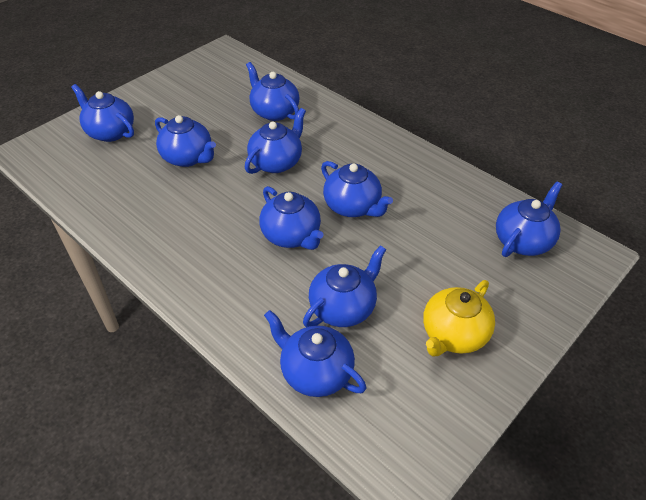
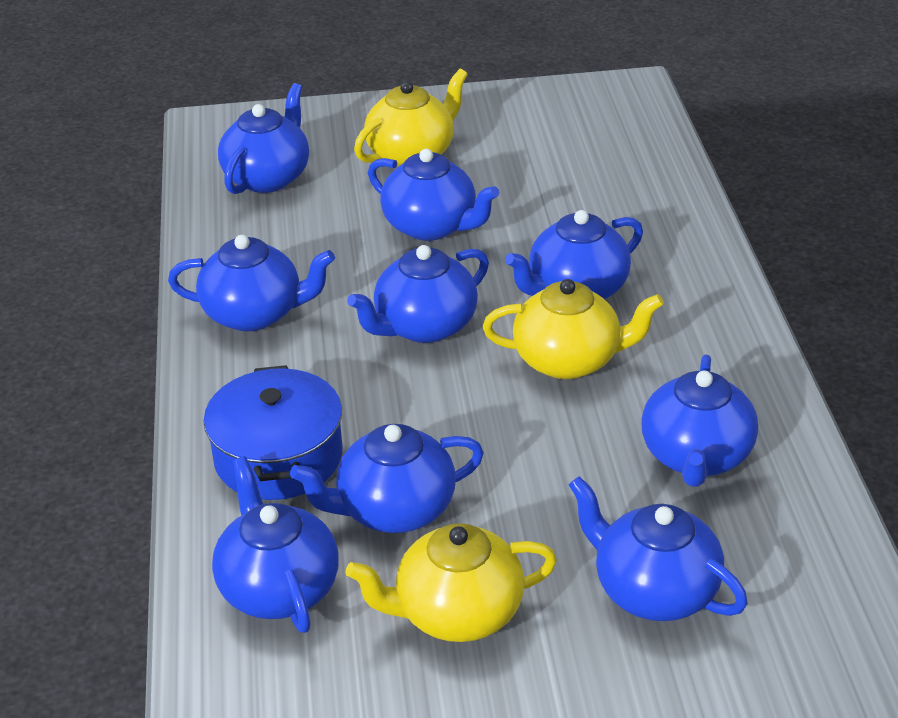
blue pot: none = 0 -> [204,365,342,500] = 1
yellow teapot: [423,280,495,356] = 1 -> [345,523,557,642] [354,69,468,167] [483,279,664,379] = 3

